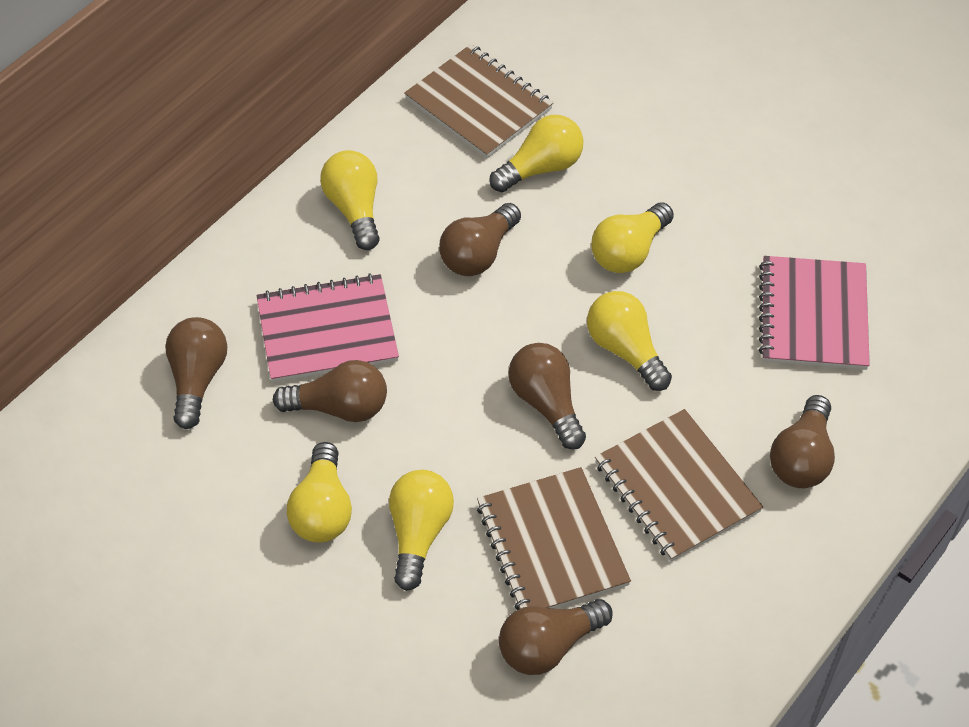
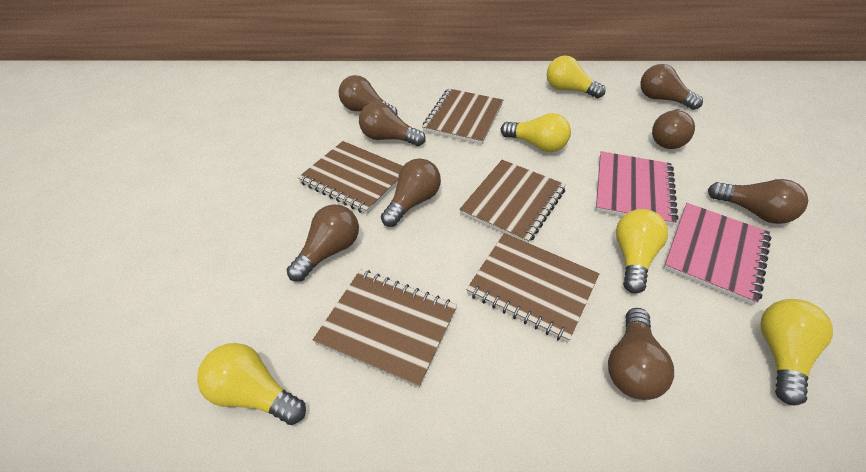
brown light bulb: [165,317,227,429] [273,360,387,422] [439,203,521,276] [499,599,613,675] [508,343,586,450] [770,395,835,488] = 6 -> [287,204,359,282] [339,75,397,115] [359,102,426,146] [381,158,441,227] [608,308,674,400] [640,64,703,110] [652,109,695,149] [708,179,808,224] = 8
brown notebook: [404,44,553,158] [477,467,631,610] [595,409,763,562] = 3 -> [298,141,403,214] [313,269,457,388] [422,88,503,145] [459,160,566,243] [466,233,599,343] = 5
yellow light bulb: [287,442,352,543] [320,150,380,250] [389,470,454,591] [489,115,583,192] [587,291,672,391] [591,203,674,273] = 6 -> [197,343,306,425] [501,113,571,152] [547,56,606,98] [616,209,668,294] [760,299,833,405] = 5

